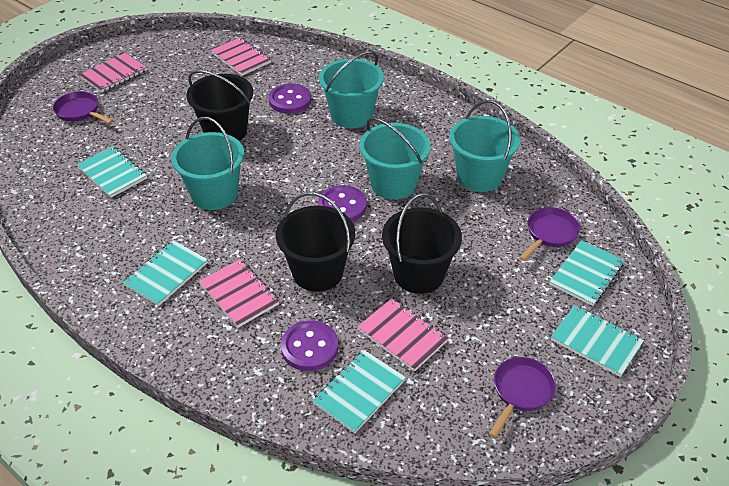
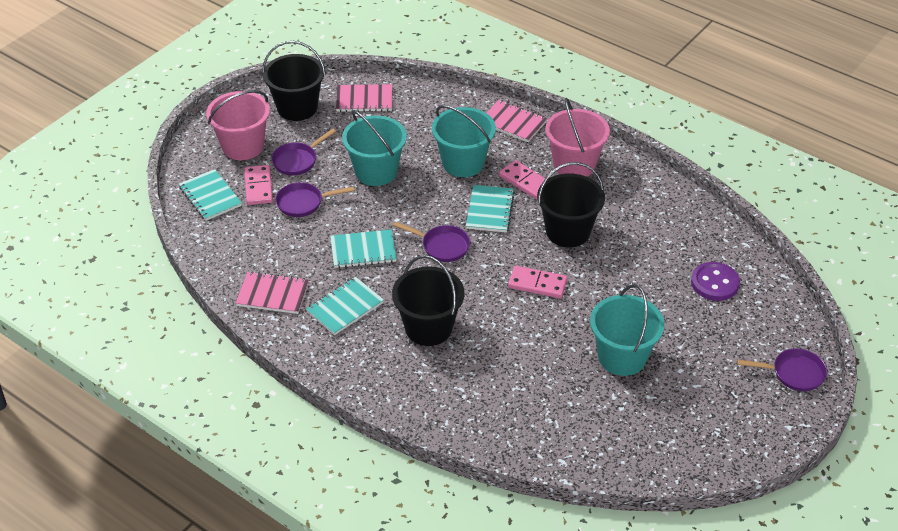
pink bucket: none = 0 -> [206,90,270,160] [545,98,610,177] = 2
pink domino: none = 0 -> [244,165,273,205] [499,160,545,199] [508,266,567,298] = 3
pink notebook: [80,53,147,93] [199,259,280,328] [211,37,271,76] [358,298,448,371] = 4 -> [235,271,309,314] [336,84,392,112] [487,100,547,142] = 3
purple button: [268,84,311,114] [281,320,338,371] [318,185,367,222] = 3 -> [691,262,740,301] = 1
purple pan: [53,91,114,124] [489,357,556,438] [519,207,580,261] = 3 -> [271,129,336,175] [275,182,354,217] [393,221,470,262] [737,348,827,391] = 4
turquoise bucket: [171,117,244,210] [319,51,384,128] [359,117,431,200] [449,100,520,192] = 4 -> [342,110,407,186] [432,105,496,177] [590,284,665,376] = 3
turquoise notebook: [77,146,147,198] [123,240,208,306] [313,350,406,433] [549,240,625,306] [551,305,644,377] = 5 -> [179,169,242,221] [306,277,384,335] [330,229,397,268] [466,185,515,232] = 4

